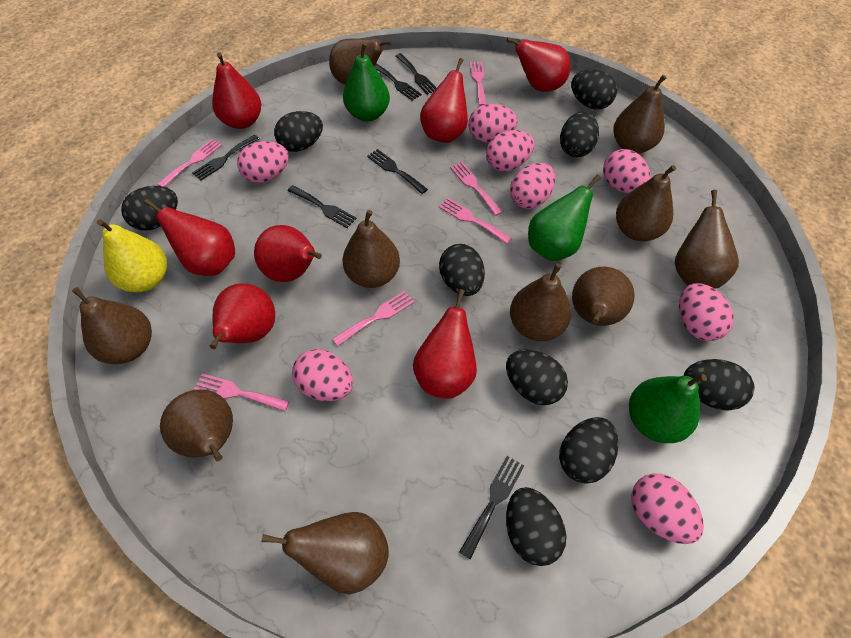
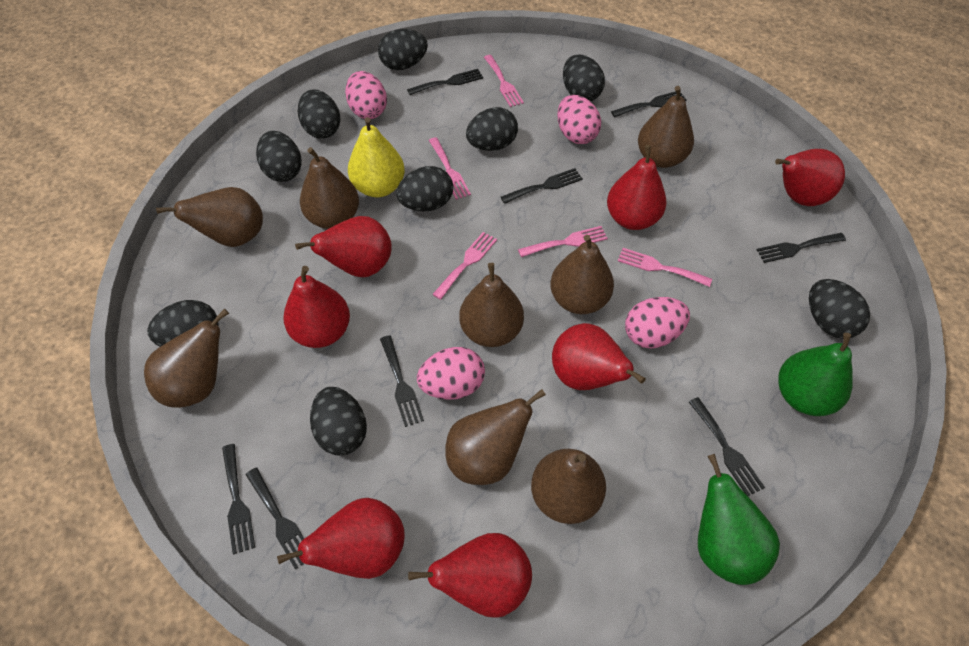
black fork: [192,135,259,180] [288,185,357,228] [367,149,428,194] [375,63,422,101] [396,53,436,95] [459,456,524,559] = 6 -> [222,444,255,554] [246,467,304,570] [380,335,424,427] [407,69,483,95] [501,168,583,204] [611,91,687,117] [689,397,765,496] [756,233,846,263] = 8
brown pear: [72,287,152,364] [160,389,233,461] [261,512,389,594] [329,38,392,85] [342,210,400,288] [510,264,571,341] [572,267,635,326] [613,75,666,153] [616,165,676,241] [675,190,739,289] = 10 -> [144,309,229,408] [156,187,263,247] [300,147,359,229] [445,389,546,485] [459,263,524,347] [531,449,606,524] [550,235,614,314] [638,86,694,168] = 8
green pear: [343,43,390,121] [528,174,601,261] [629,374,707,443] = 3 -> [698,454,780,585] [778,333,853,416] = 2
pink egg: [237,141,289,183] [292,349,353,401] [468,104,518,143] [486,130,534,172] [510,163,556,209] [603,149,651,193] [631,473,704,544] [679,283,734,341] = 8 -> [345,71,387,119] [417,347,485,400] [557,95,601,144] [625,297,690,349] = 4
pink fork: [157,139,222,187] [194,373,289,411] [332,291,415,346] [439,198,511,244] [450,162,502,216] [470,61,486,106] = 6 -> [428,137,471,200] [432,232,497,300] [484,55,524,107] [518,226,608,257] [618,248,712,287] = 5

